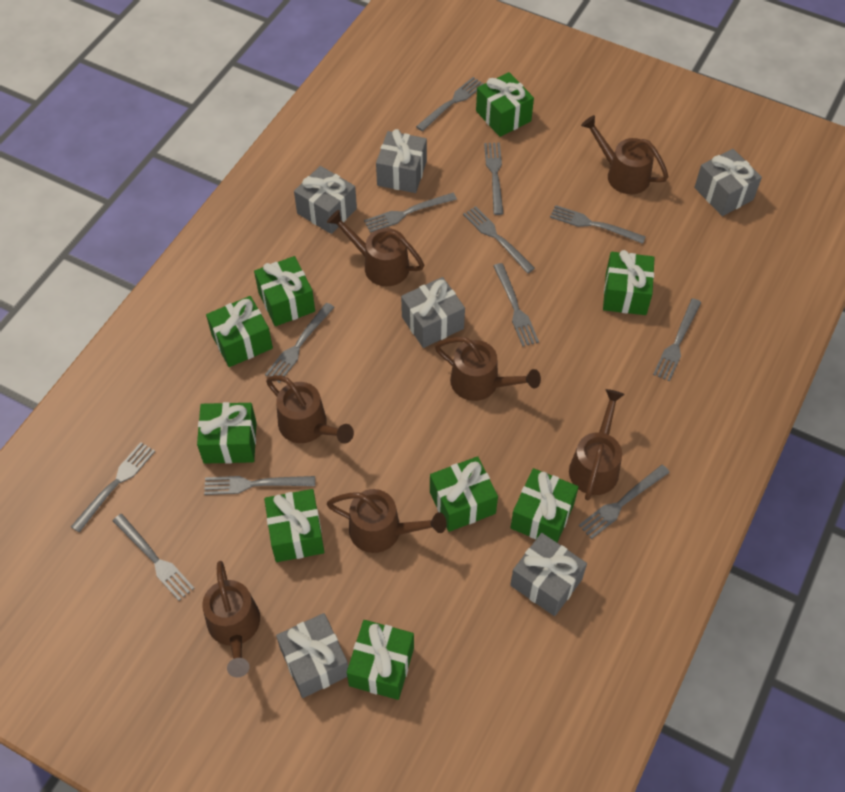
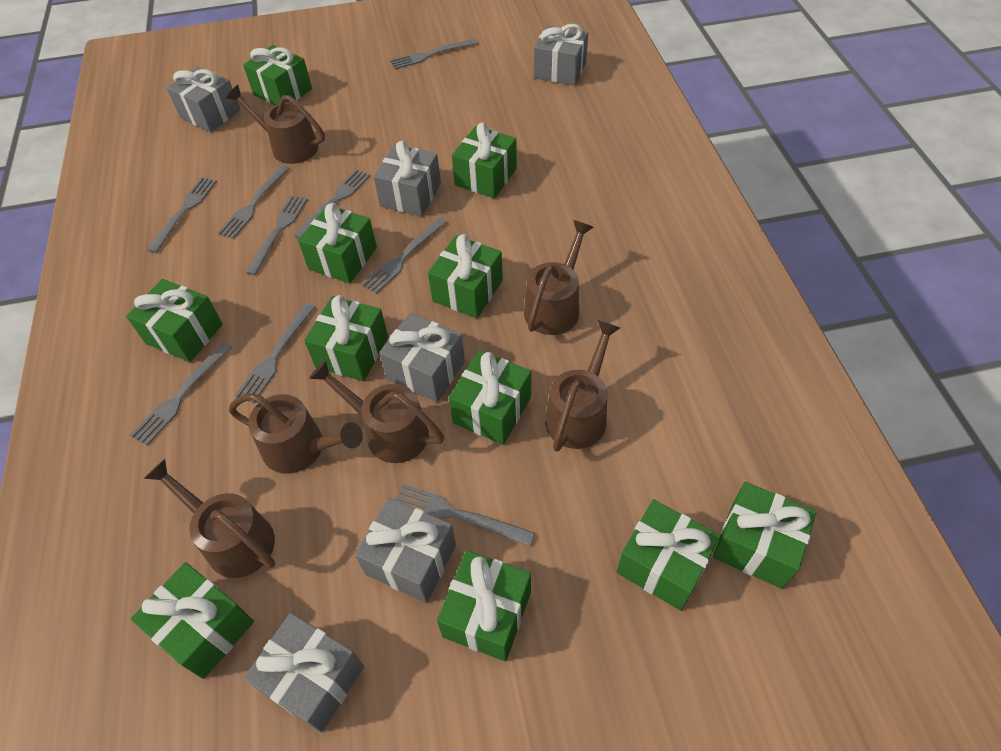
brown watering can: [202,561,260,677] [266,375,354,444] [327,210,424,286] [327,489,447,553] [435,337,541,401] [569,389,625,500] [581,115,668,194] = 7 -> [144,459,275,578] [226,85,325,164] [229,393,363,474] [309,360,444,463] [524,220,594,335] [545,320,620,452] = 6
green gift: [197,402,257,464] [206,296,273,367] [254,256,315,326] [264,489,324,562] [347,620,414,700] [430,456,498,532] [476,72,534,137] [511,468,578,543] [603,250,655,315] = 9 -> [126,279,223,362] [131,562,254,679] [243,45,312,105] [298,203,377,284] [304,295,388,381] [428,234,503,318] [437,550,531,661] [449,350,531,445] [452,123,517,198] [617,499,720,611] [713,482,817,589] = 11
grey fork: [71,442,155,533] [113,514,194,601] [204,476,315,495] [265,303,334,383] [364,193,457,233] [416,77,484,131] [463,206,535,273] [484,143,504,215] [493,263,539,347] [550,205,646,244] [579,465,670,539] [653,298,701,381] = 12 -> [130,342,232,446] [148,177,217,253] [218,165,290,239] [235,303,315,403] [245,196,308,275] [294,169,370,239] [362,217,447,294] [390,39,478,69] [396,484,535,546] = 9

